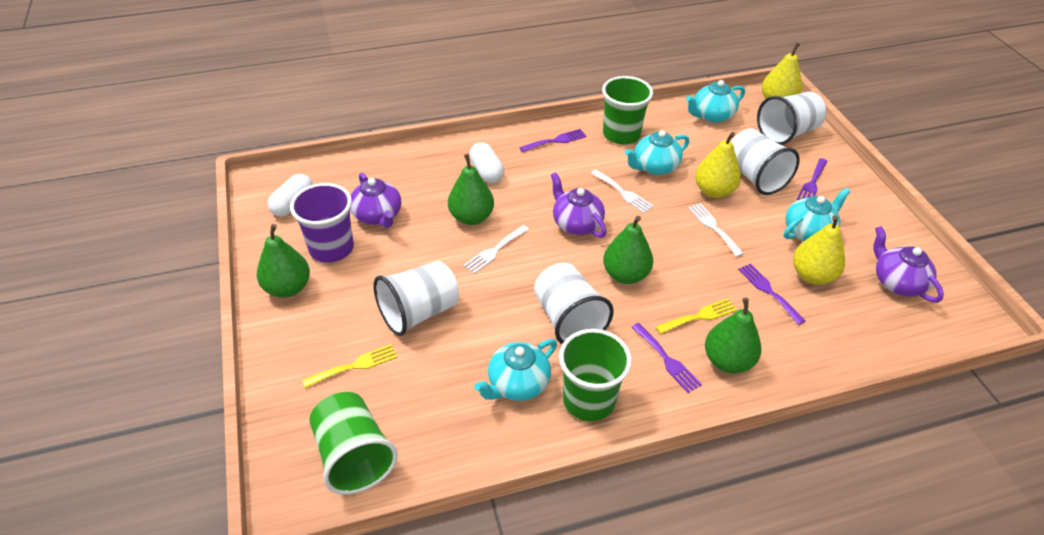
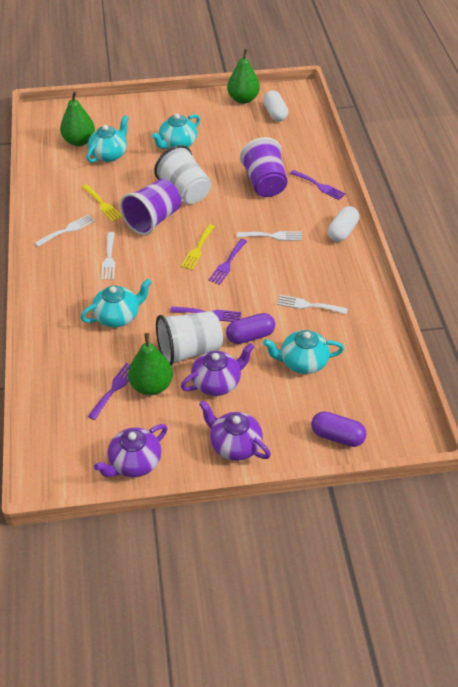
green cup: [309,392,398,495] [559,329,632,421] [602,76,653,144] = 3 -> none = 0
green pear: [257,224,310,298] [448,154,494,225] [603,216,653,284] [705,298,762,373] = 4 -> [60,91,95,146] [128,333,173,395] [227,49,260,104] = 3
purple capsule: none = 0 -> [226,313,275,344] [311,411,366,447] = 2
purple cup: [290,183,354,262] = 1 -> [120,179,181,235] [240,137,288,197] = 2
white cup: [373,261,459,336] [534,263,614,344] [731,128,800,195] [757,92,826,145] = 4 -> [154,145,211,204] [156,311,223,366] = 2
white fork: [463,225,529,274] [591,170,654,213] [688,203,744,257] = 3 -> [35,215,95,247] [101,232,115,280] [237,231,302,241] [277,295,348,314] = 4
yellow pear: [695,132,741,198] [762,42,802,99] [793,215,845,285] = 3 -> none = 0

